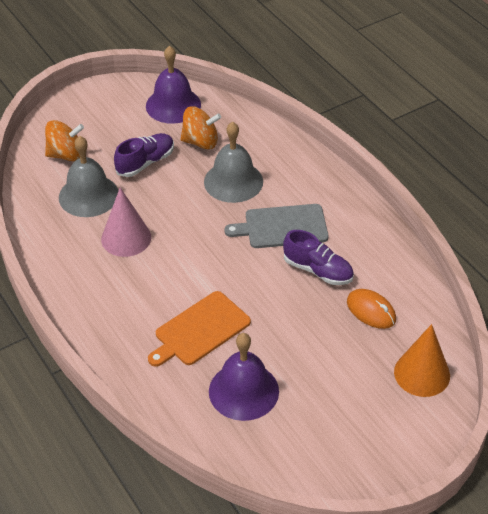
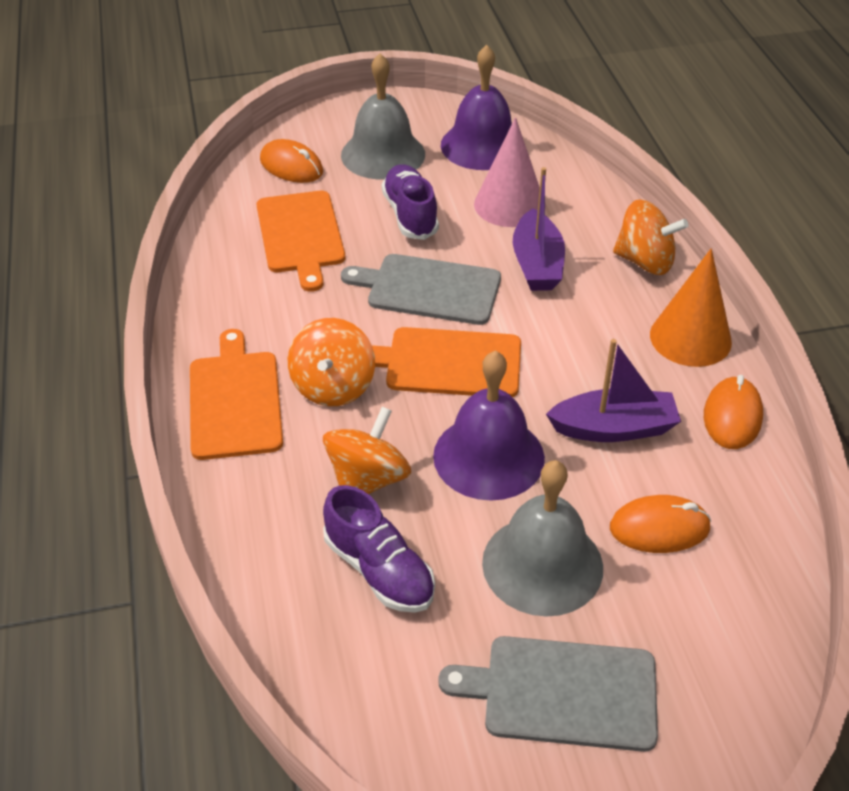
grey cutting board: [224,204,328,248] = 1 -> [341,254,501,325] [438,636,658,752] = 2
orange cutting board: [148,291,251,367] = 1 -> [190,329,283,460] [256,191,345,292] [372,327,521,397] = 3
orange mouse: [347,289,396,329] = 1 -> [260,139,323,183] [610,495,711,553] [704,375,763,449] = 3
orange spinning top: [45,120,84,162] [180,106,221,149] = 2 -> [288,318,375,406] [323,407,411,494] [613,200,688,275] = 3
purple boat: none = 0 -> [513,167,565,291] [546,339,681,442] = 2

